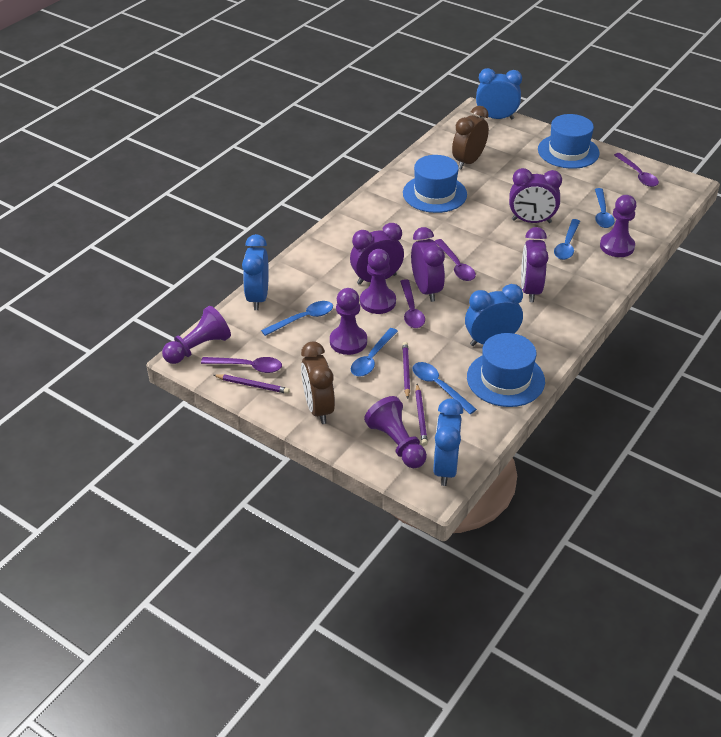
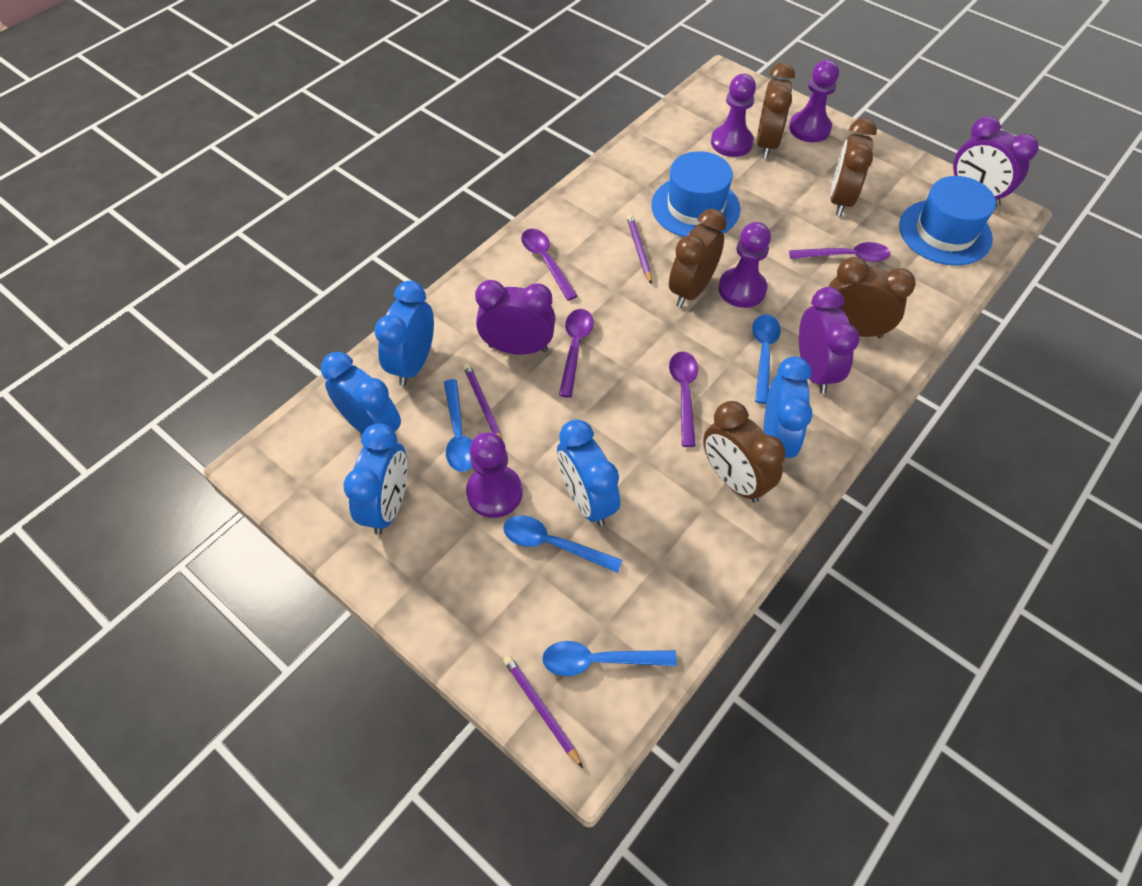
blue clock: [242,234,269,310] [433,399,463,486] [465,284,523,346] [476,68,522,120] = 4 -> [321,352,401,435] [344,423,408,535] [374,281,434,386] [557,420,620,526] [764,356,813,458] = 5
blue hat: [403,155,467,213] [467,333,545,407] [538,114,599,169] = 3 -> [651,151,740,237] [899,176,996,266] = 2
blue spoon: [261,301,333,336] [351,328,398,377] [413,362,477,414] [554,219,580,260] [595,188,615,228] = 5 -> [444,379,472,472] [503,516,622,573] [542,641,677,676] [752,315,781,404] = 4
brown clock: [301,342,335,424] [452,106,489,169] = 2 -> [669,209,727,307] [703,401,785,503] [757,62,795,158] [829,257,916,338] [830,118,877,216] = 5
purple clock: [350,223,404,285] [411,227,445,302] [509,168,562,223] [521,227,549,302] = 4 -> [475,280,555,355] [799,287,860,394] [953,116,1039,207] = 3
purple pawn: [162,306,231,364] [330,288,367,355] [360,249,396,314] [364,396,427,468] [600,195,636,257] = 5 -> [466,432,523,518] [711,74,756,157] [718,222,771,308] [789,60,839,142] = 4

